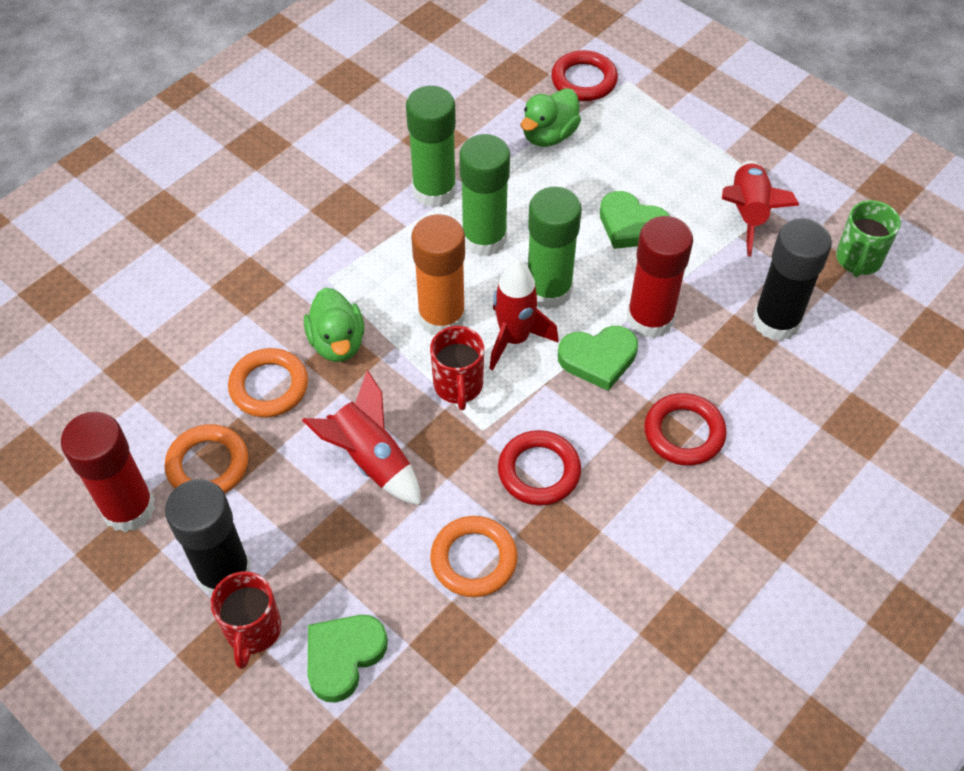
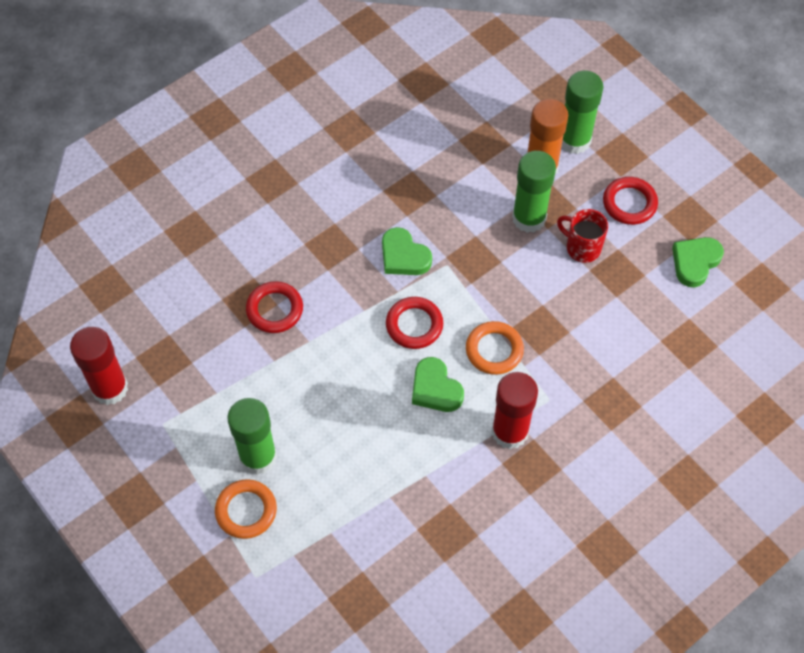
black glue stick: [165,479,251,596] [753,218,832,341] = 2 -> none = 0
green duck: [304,287,364,362] [521,88,581,147] = 2 -> none = 0
green mug: [836,200,901,277] = 1 -> none = 0
orange ring: [165,424,248,493] [228,348,308,417] [430,516,518,597] = 3 -> [215,479,277,539] [466,321,524,375] = 2
red mug: [211,571,281,669] [430,326,484,410] = 2 -> [557,209,608,263] = 1
red rocket: [302,370,421,505] [489,260,559,371] [722,161,799,256] = 3 -> none = 0

